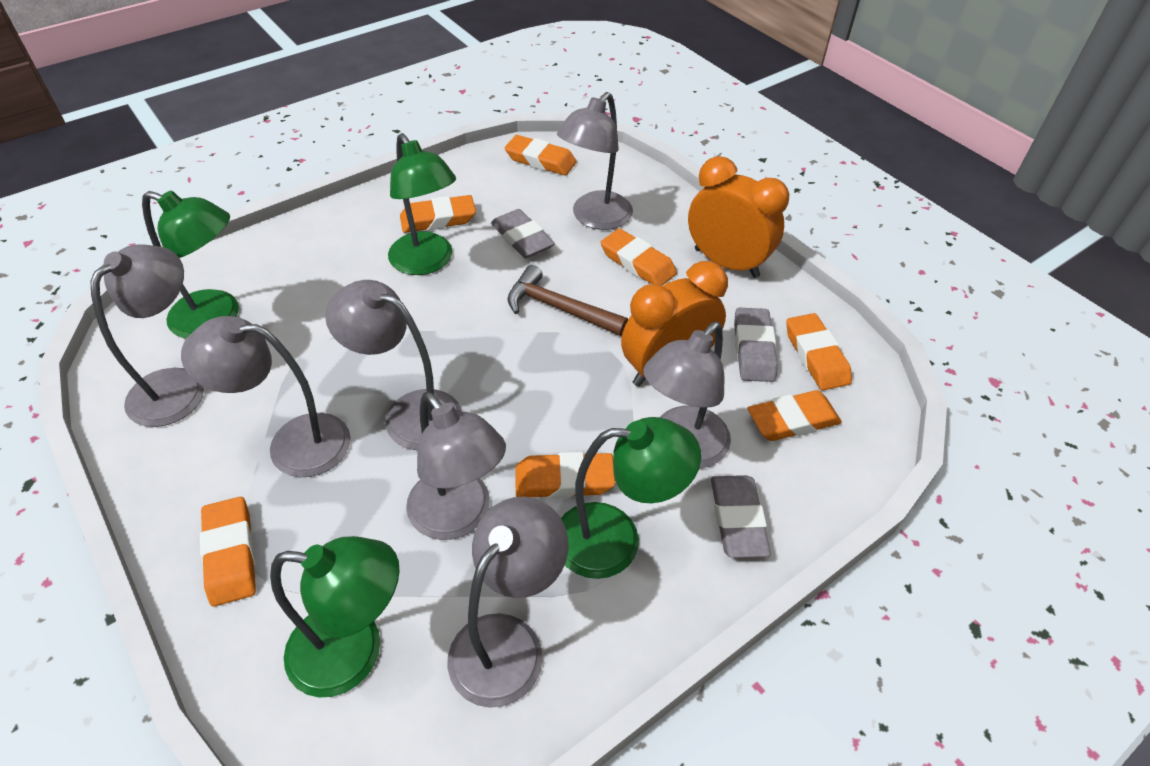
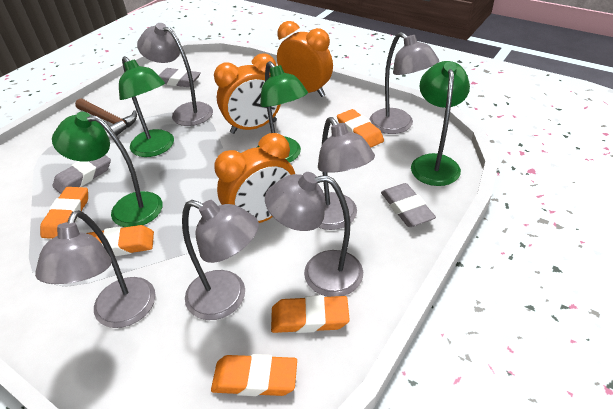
grey lamp: [90,245,204,427] [181,316,351,477] [325,280,462,450] [406,392,506,540] [448,497,569,708] [557,92,633,230] [643,322,731,469] = 7 -> [35,210,156,328] [137,23,213,126] [182,200,259,320] [265,172,363,297] [318,117,375,230] [369,32,439,134] = 6
orange clock: [621,261,728,387] [688,156,789,278] = 2 -> [214,53,281,134] [214,133,295,223] [277,21,333,97] = 3
orange eraser: [200,497,256,607] [400,195,476,233] [505,135,577,175] [516,452,615,498] [601,228,677,286] [747,390,842,441] [786,313,852,390] = 7 -> [40,187,88,239] [87,225,154,256] [211,354,297,396] [271,295,350,333] [337,109,384,148] = 5

